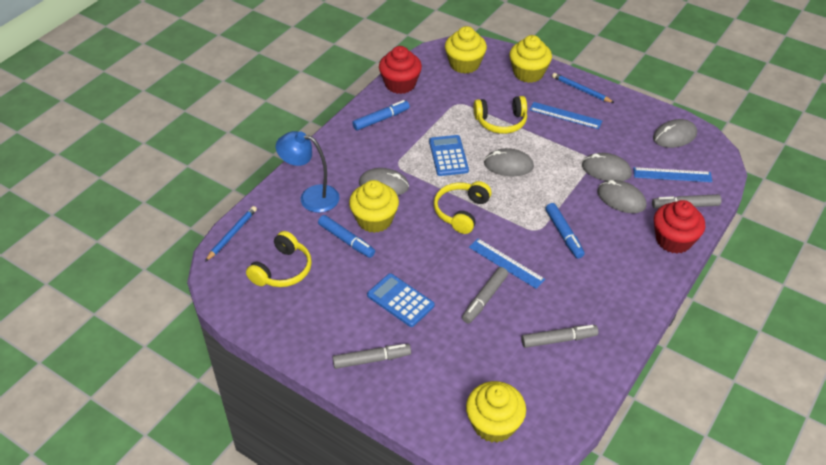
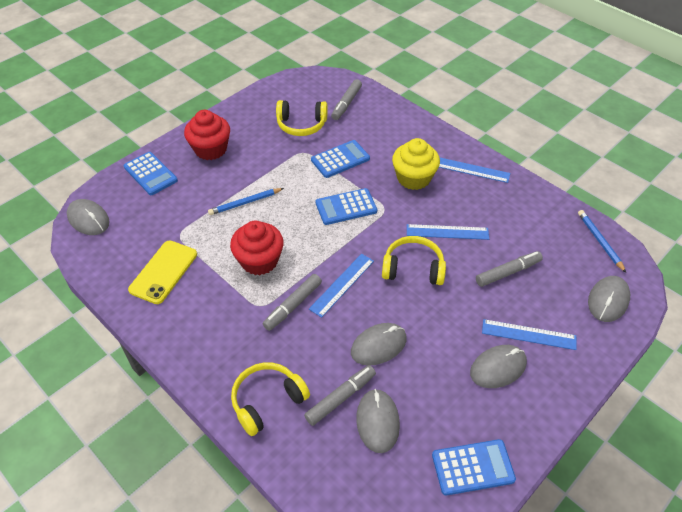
blue calculator: [367,273,435,327] [429,135,469,176] = 2 -> [124,152,178,195] [311,140,370,178] [316,188,377,225] [432,439,516,496] = 4
blue lamp: [276,131,339,213] = 1 -> none = 0
blue marker: [318,215,375,258] [352,100,410,131] [545,203,585,258] = 3 -> none = 0
blue ruler: [469,239,545,289] [529,102,602,129] [633,167,712,182] = 3 -> [309,254,374,318] [407,224,489,240] [439,157,510,183] [482,319,577,350] = 4
yellow cupcake: [349,180,399,233] [445,26,487,74] [466,381,526,443] [509,35,552,83] = 4 -> [392,138,440,190] = 1
yellow phone: none = 0 -> [128,240,197,304] = 1

